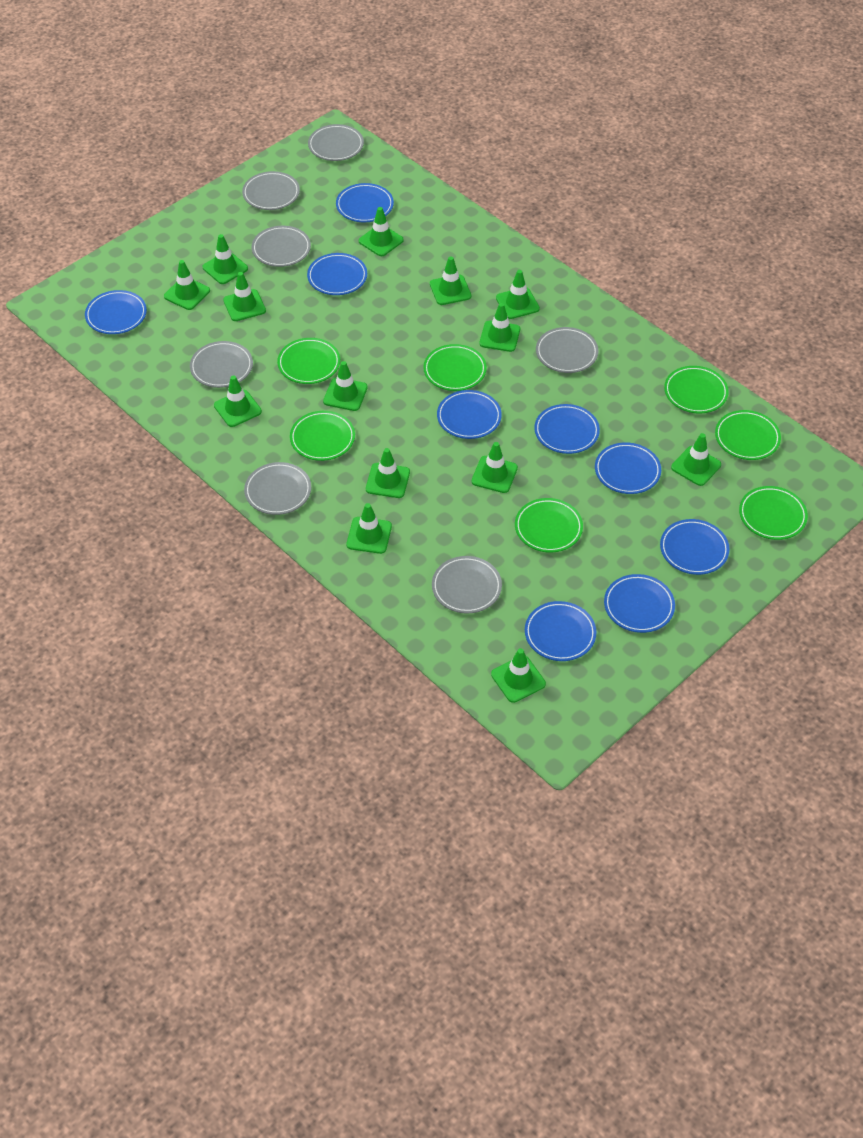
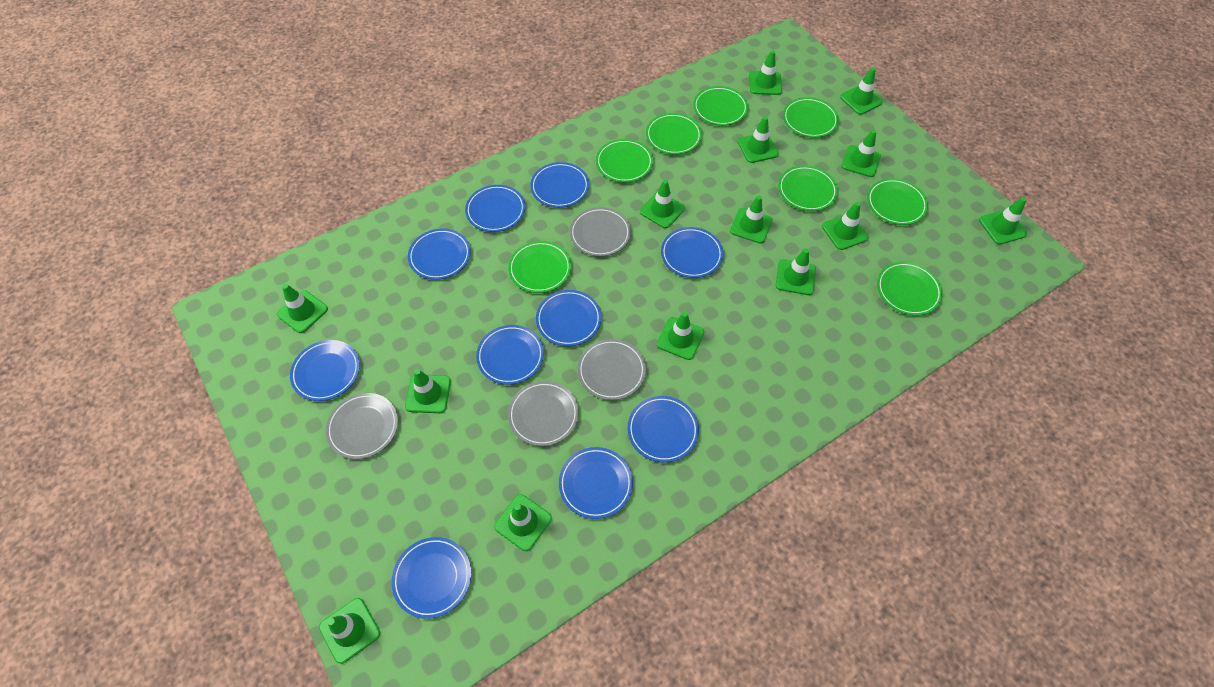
blue plate: [85,290,147,334] [307,253,367,295] [336,183,394,222] [437,390,502,439] [525,601,597,661] [534,404,600,454] [595,442,661,494] [604,574,675,633] [660,519,730,575] = 9 -> [290,340,360,401] [392,537,471,619] [408,229,471,280] [465,185,525,232] [476,325,544,385] [530,162,589,208] [536,290,602,346] [559,447,633,519] [628,396,699,463] [661,227,723,278] = 10
green plate: [277,338,340,384] [290,411,355,461] [423,344,487,391] [515,498,583,552] [664,366,729,413] [715,410,781,460] [739,486,808,540] = 7 -> [508,241,571,293] [596,139,653,182] [646,113,702,155] [693,86,748,126] [778,165,838,211] [783,97,839,138] [867,178,928,225] [877,262,943,316] = 8
grey plate: [190,341,253,388] [242,171,300,210] [244,462,311,515] [252,226,311,267] [308,124,364,161] [432,556,502,613] [536,327,598,373] = 7 -> [326,393,398,459] [508,381,579,446] [570,207,631,257] [578,339,646,400] = 4

